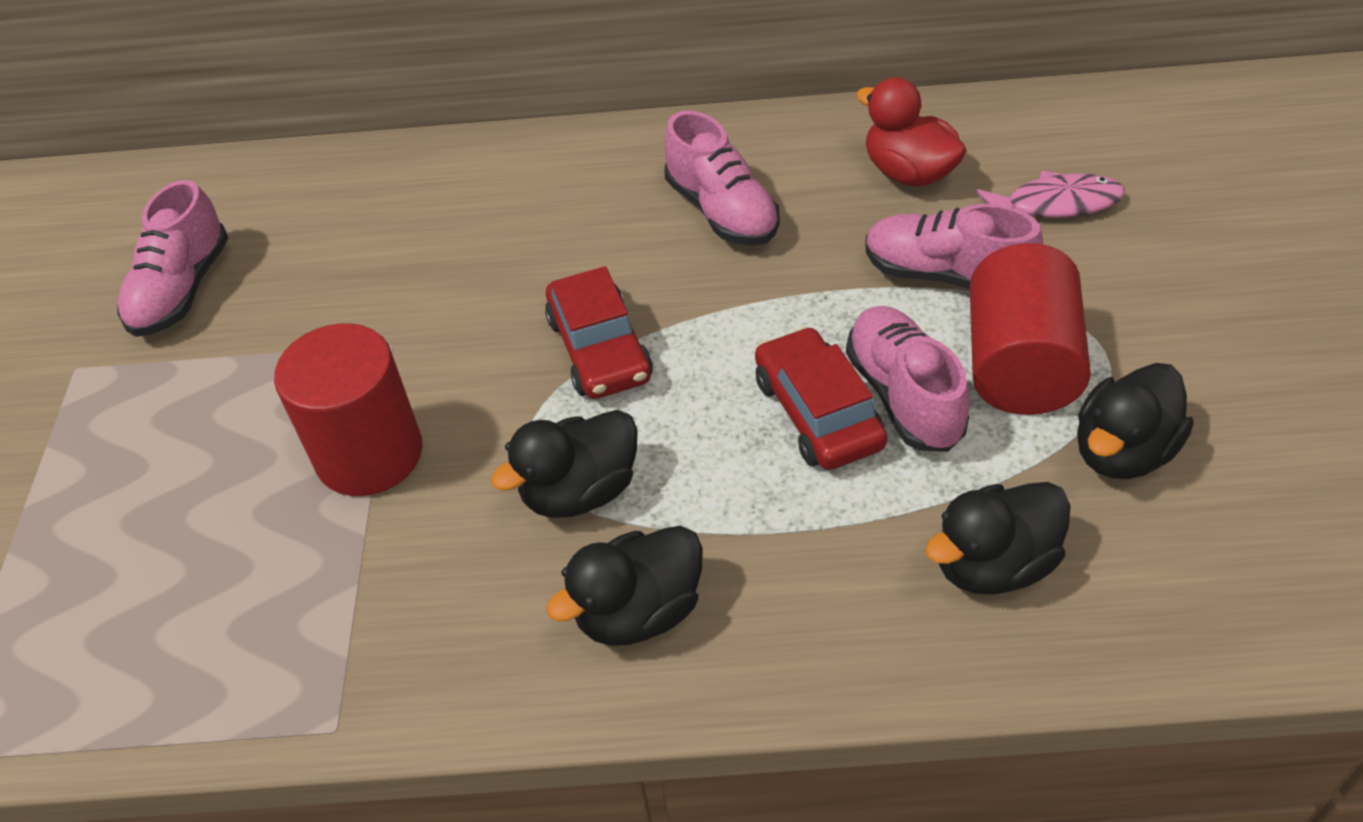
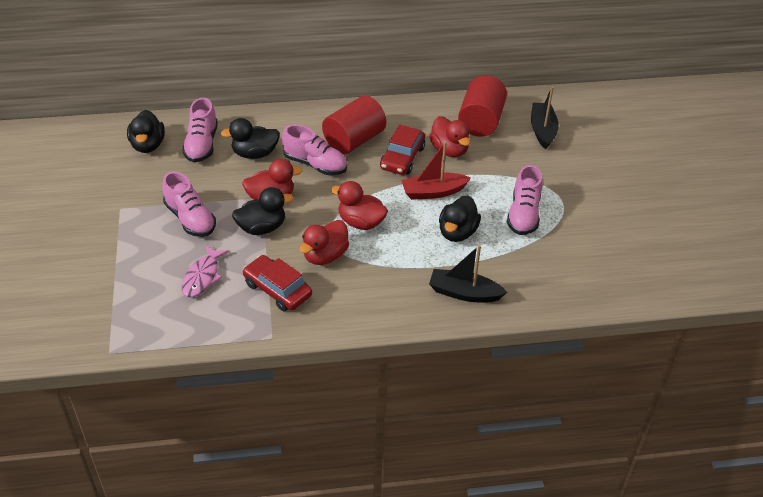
black boat: none = 0 -> [429,245,507,303] [531,86,559,150] = 2
red boat: none = 0 -> [401,142,471,200] = 1
red duck: [856,77,967,187] = 1 -> [242,159,302,200] [299,220,349,265] [331,181,388,230] [429,116,471,157] = 4

